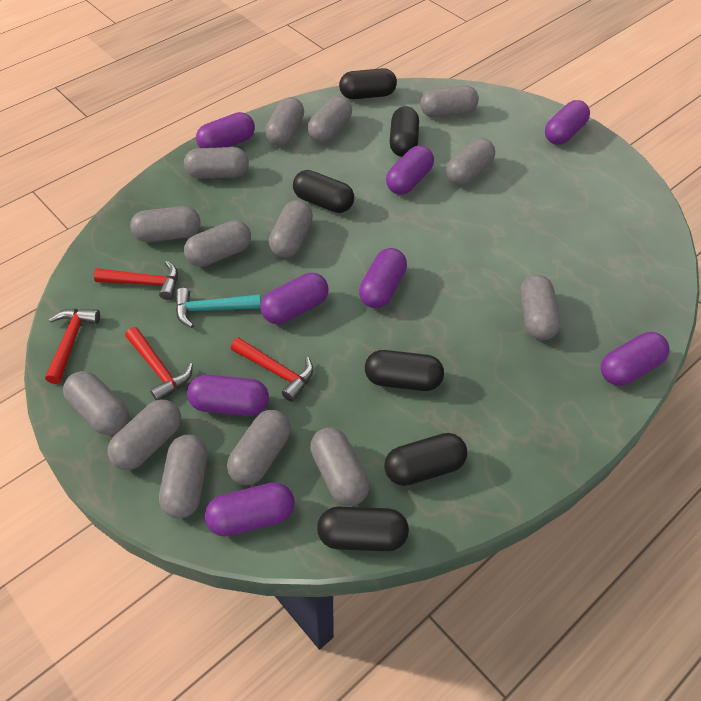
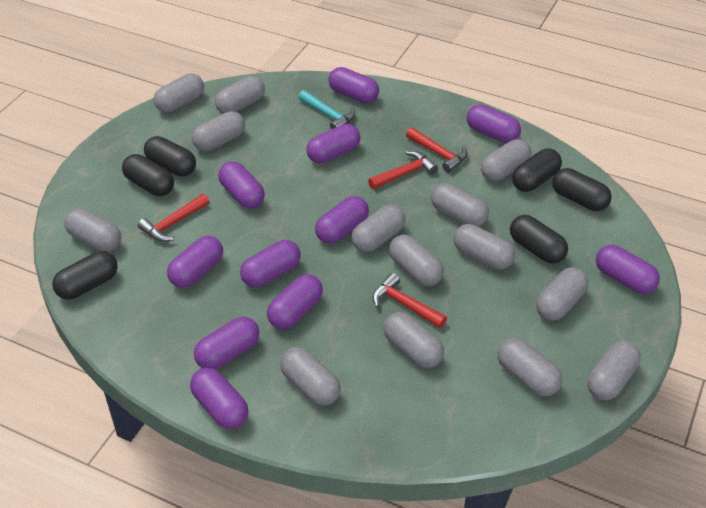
purple capsule: [187,375,269,416] [196,112,255,148] [205,482,295,537] [261,273,329,324] [359,248,407,308] [386,145,434,195] [545,100,590,145] [601,332,670,386] = 8 -> [167,236,223,288] [190,368,249,429] [194,317,259,369] [218,161,265,209] [240,240,301,287] [267,274,323,329] [306,124,361,163] [315,196,369,244] [328,67,379,103] [467,104,521,143] [596,245,660,294] = 11

